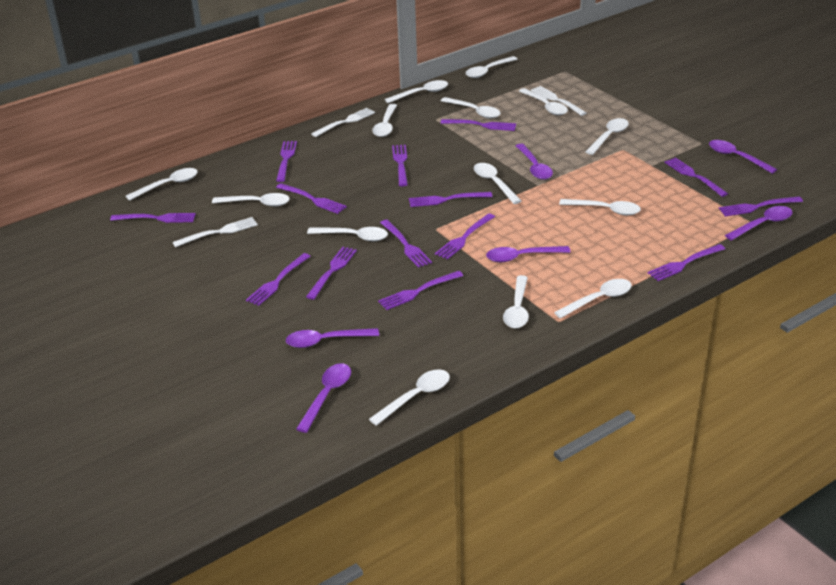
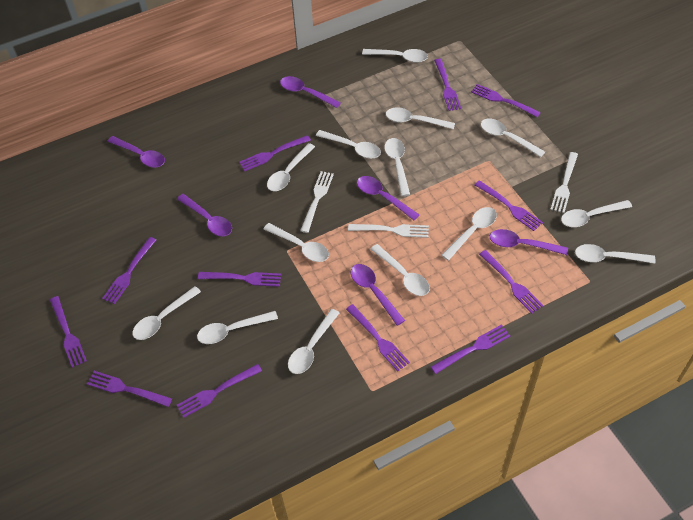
purple fork: [110,213,196,223] [246,253,311,306] [276,141,297,182] [276,183,347,214] [306,247,357,300] [378,271,463,310] [380,220,432,268] [392,145,408,186] [409,192,492,207] [435,213,495,260] [441,119,516,131] [648,244,725,281] [664,158,728,197] [719,197,803,216] = 14 -> [50,296,87,368] [87,371,172,407] [102,237,156,304] [177,364,262,418] [198,272,281,287] [239,135,311,171] [346,304,410,371] [431,324,510,374] [434,59,461,111] [471,84,541,117] [475,180,543,231] [479,250,543,314] = 12

